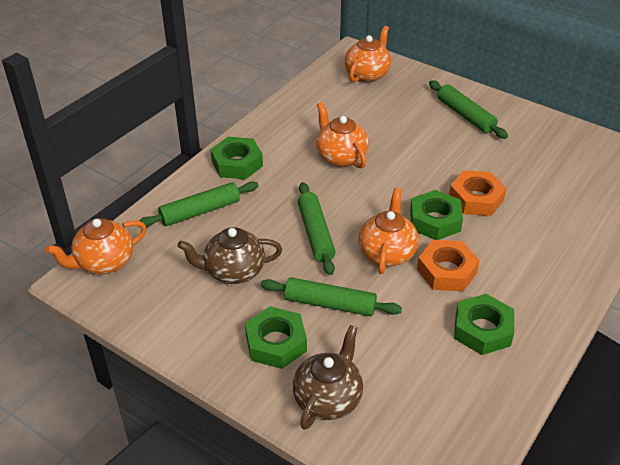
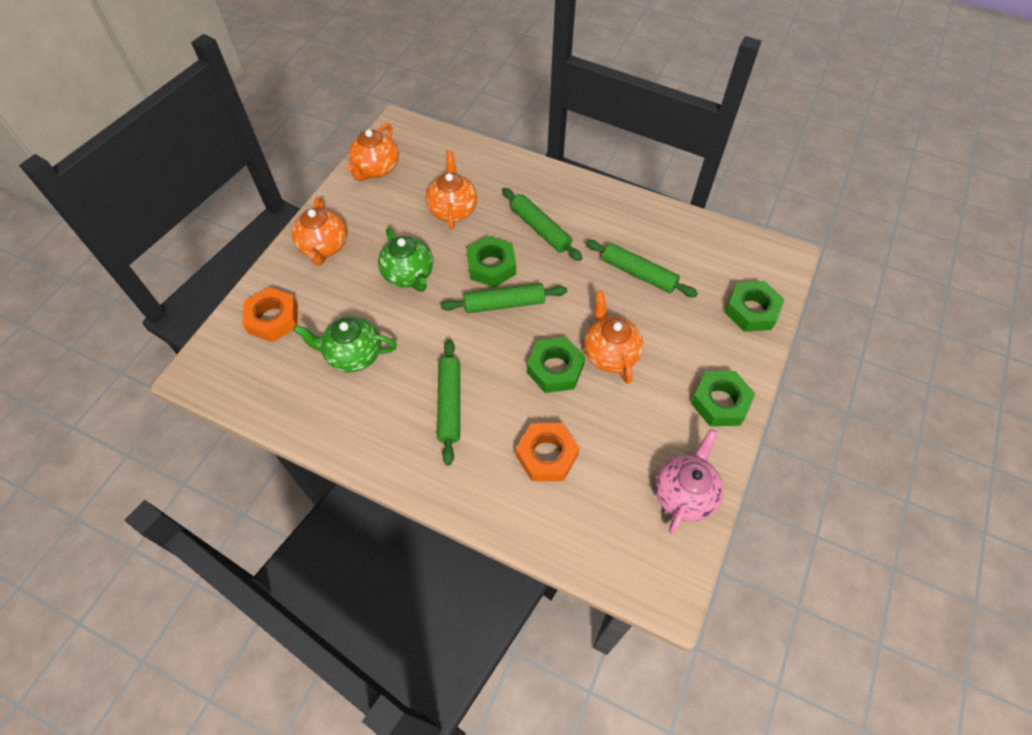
brown teapot: [178,227,282,284] [292,325,363,430] = 2 -> none = 0
green teapot: none = 0 -> [293,316,397,372] [378,228,433,292] = 2
pink teapot: none = 0 -> [655,429,723,534] = 1

